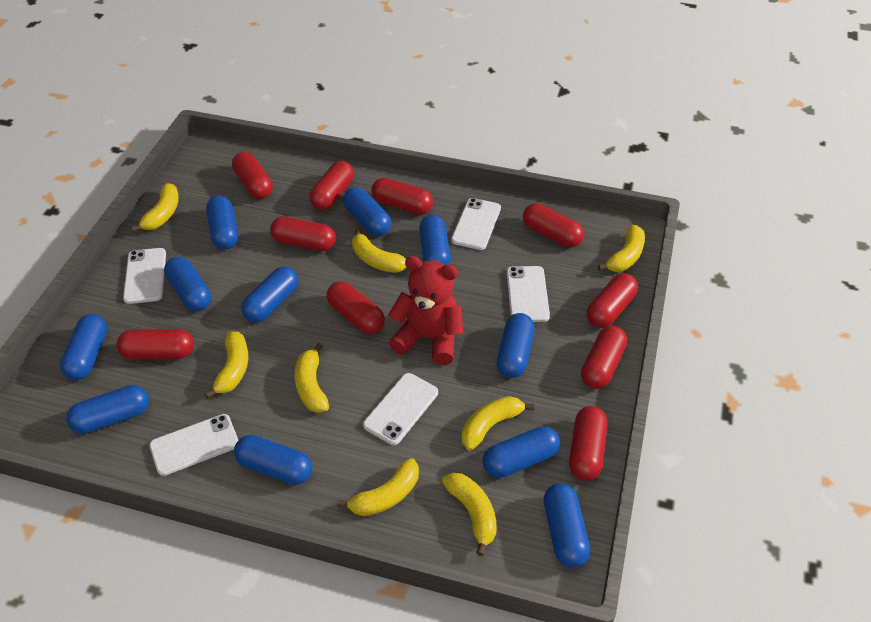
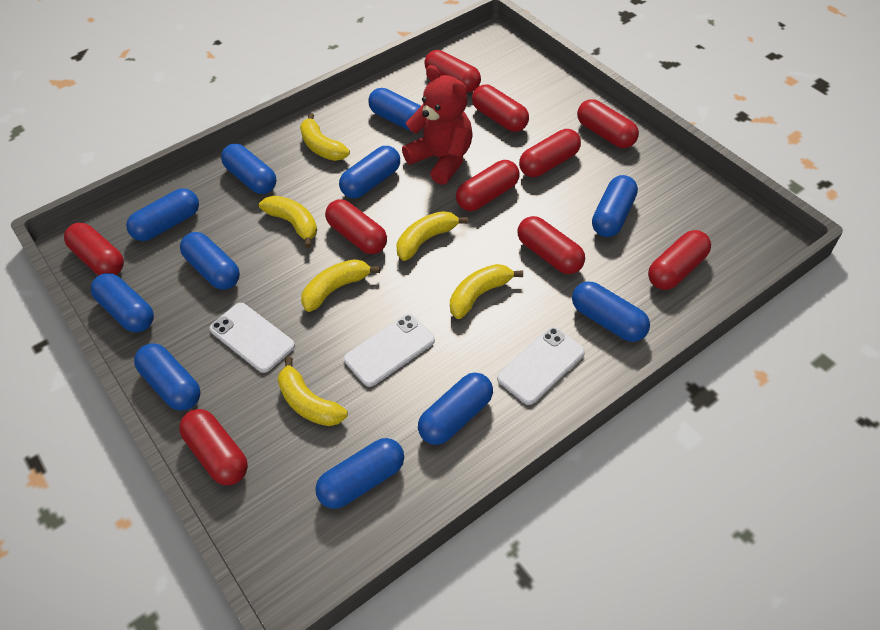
white phone: [123,248,166,304] [149,414,238,476] [363,373,438,445] [451,198,501,250] [507,266,550,322] = 5 -> [210,303,295,373] [344,314,435,387] [497,327,585,405] = 3
yellow banana: [131,183,179,232] [205,332,248,399] [294,343,329,413] [337,458,419,516] [352,228,407,273] [442,473,497,556] [462,396,534,451] [598,225,645,272] = 8 -> [259,195,317,248] [278,357,348,426] [300,113,350,161] [301,259,380,312] [396,211,468,261] [450,264,523,319] = 6

